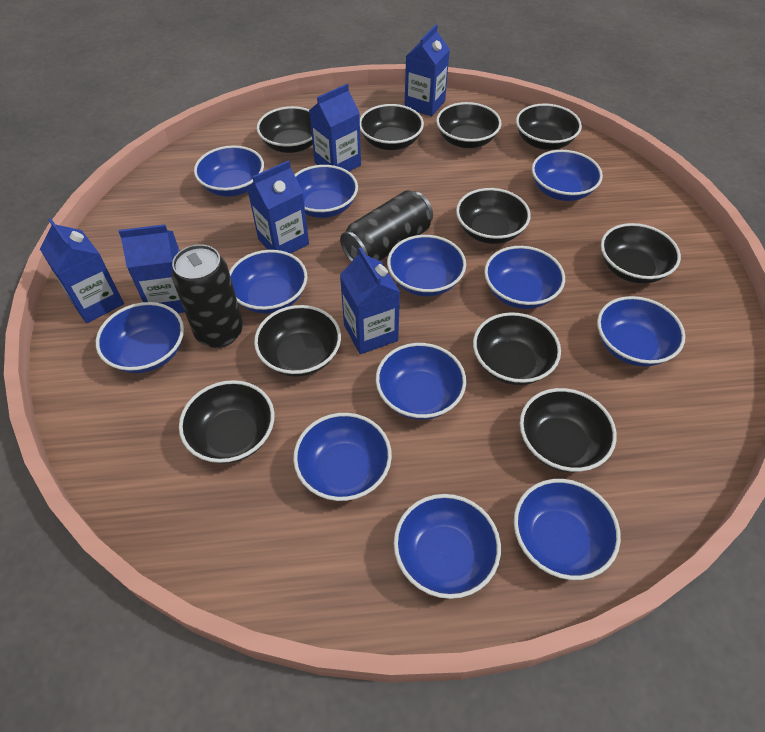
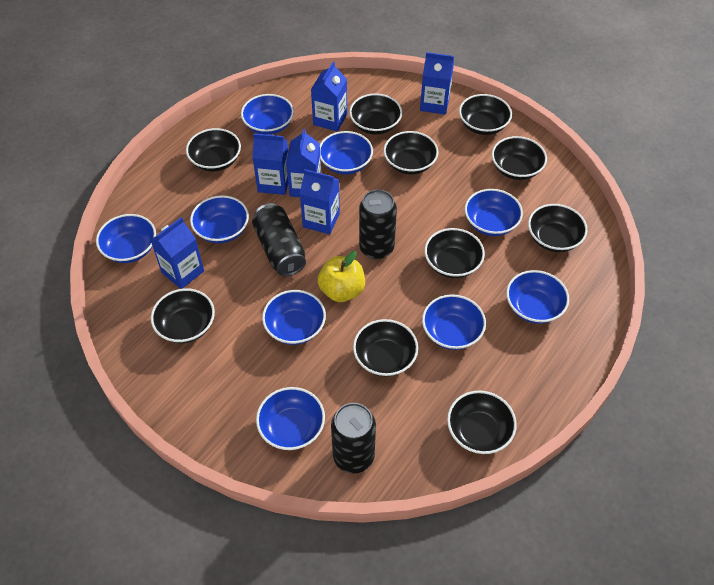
black can: [172,244,243,348] [340,190,433,262] = 2 -> [252,203,306,276] [331,403,376,474] [359,189,397,259] = 3
blue bowl: [96,302,184,373] [194,145,264,196] [229,250,308,314] [293,413,392,501] [294,165,358,218] [376,343,466,420] [387,235,466,297] [394,494,501,599] [484,246,565,309] [514,479,621,580] [532,150,603,201] [597,296,685,366] = 12 -> [96,214,156,263] [190,195,249,243] [241,94,294,135] [256,387,325,450] [262,290,326,345] [320,131,373,175] [422,294,486,350] [465,189,523,236] [506,270,569,324] = 9
yellow apple: none = 0 -> [318,251,365,302] = 1

